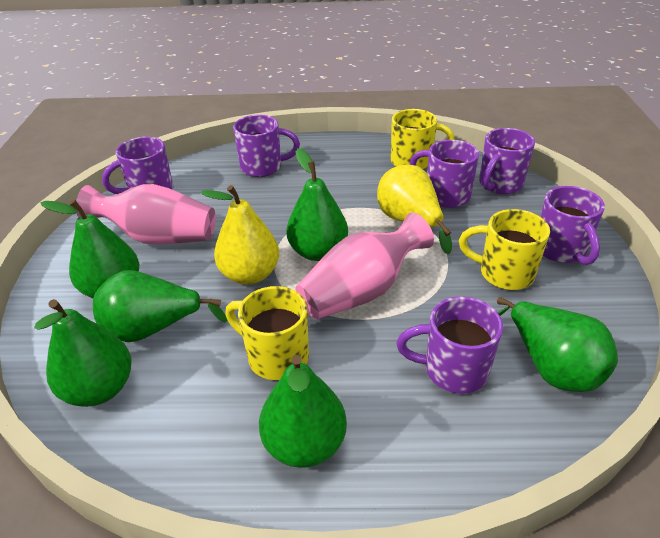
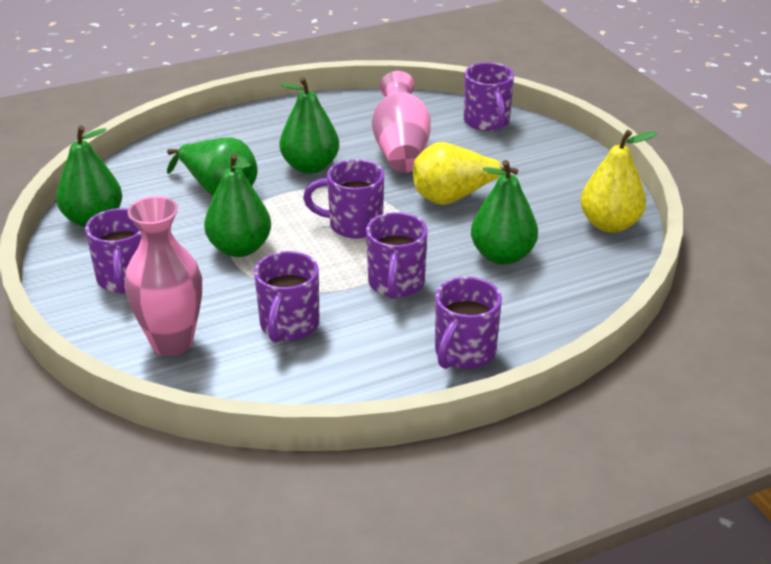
green pear: [34,299,131,407] [41,200,139,298] [93,270,227,342] [259,355,347,468] [286,148,348,261] [497,297,618,392] = 6 -> [56,125,122,227] [167,137,257,196] [204,153,271,257] [280,77,339,174] [471,160,538,265] = 5
yellow mug: [225,286,309,380] [391,109,455,169] [459,209,550,290] = 3 -> none = 0

